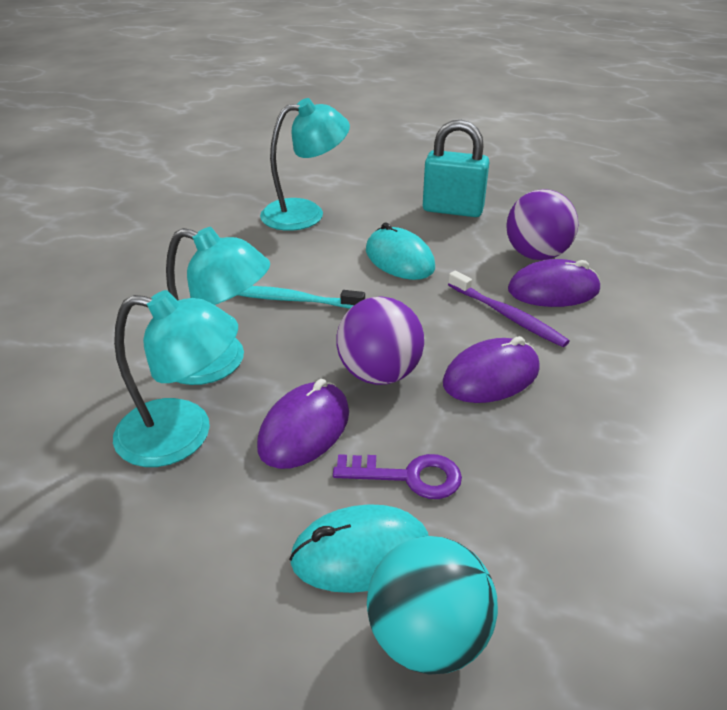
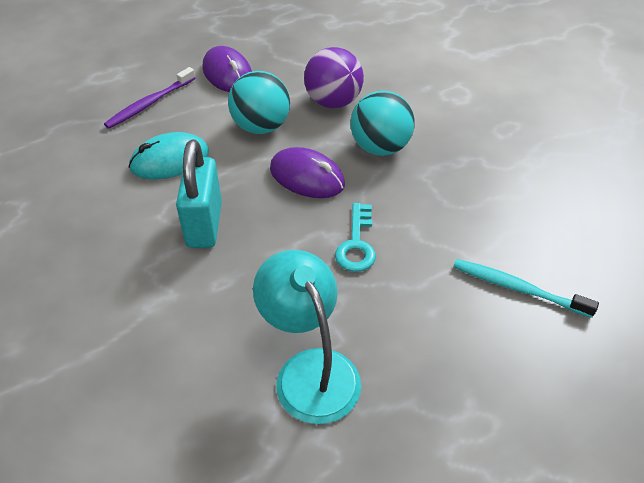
purple ball: [336,297,424,385] [506,189,578,260] = 2 -> [304,47,364,108] = 1
purple key: [333,454,462,499] = 1 -> none = 0
purple mouse: [257,379,349,469] [443,336,540,403] [508,259,600,307] = 3 -> [203,46,252,92] [270,147,345,198] = 2
turquoise ball: [367,536,498,675] = 1 -> [228,71,290,134] [350,91,415,156] = 2
turquoise key: none = 0 -> [335,203,376,272] = 1
turquoise lamp: [113,290,238,467] [166,227,270,385] [260,98,350,231] = 3 -> [253,250,361,424] = 1
turquoise mouse: [289,504,429,593] [366,222,435,280] = 2 -> [129,132,209,179] = 1

